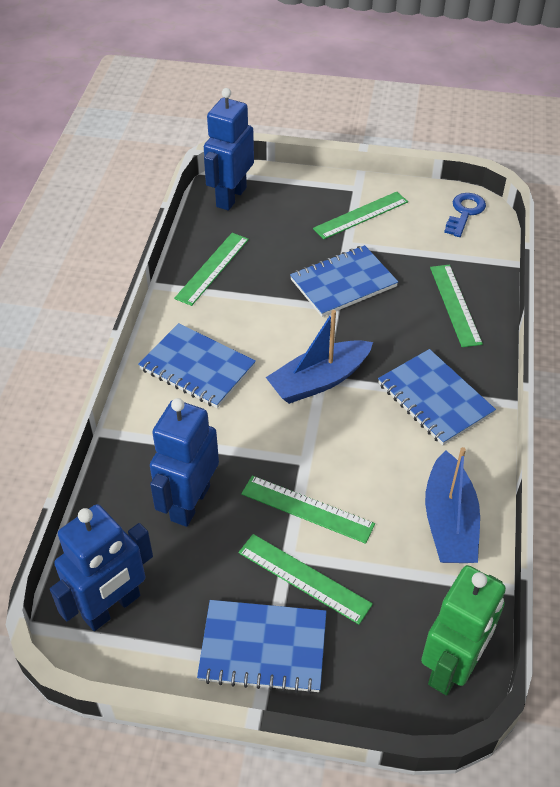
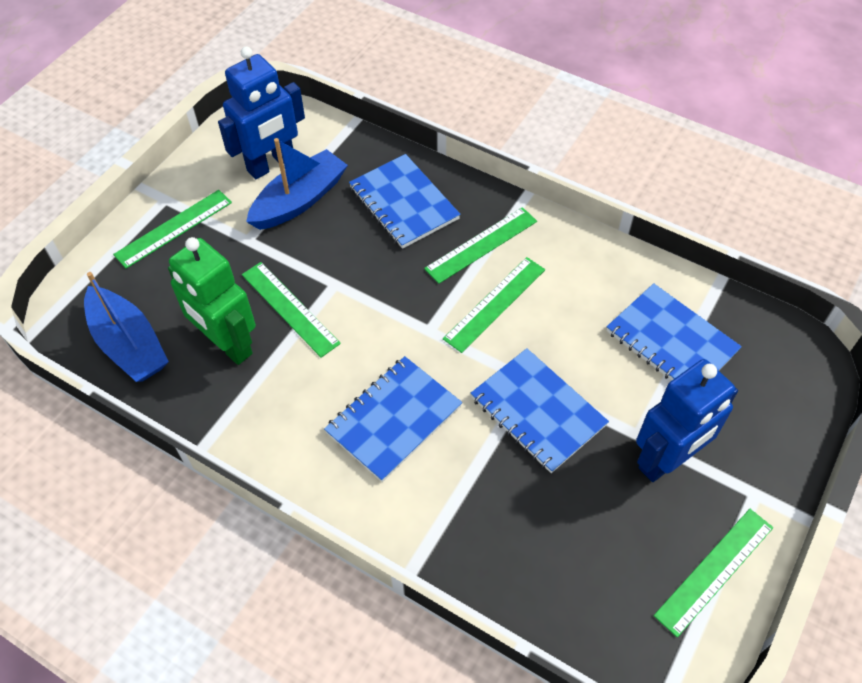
blue key: [444,193,486,237] = 1 -> none = 0
blue robot: [50,504,153,631] [150,398,219,527] [204,88,254,211] = 3 -> [218,47,305,179] [636,359,738,482] = 2

